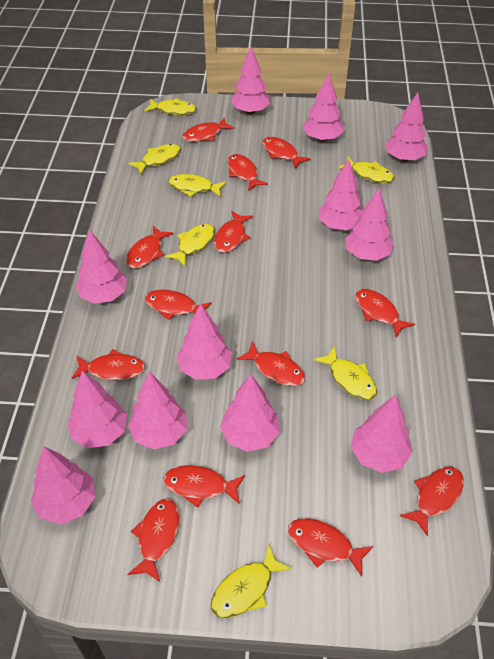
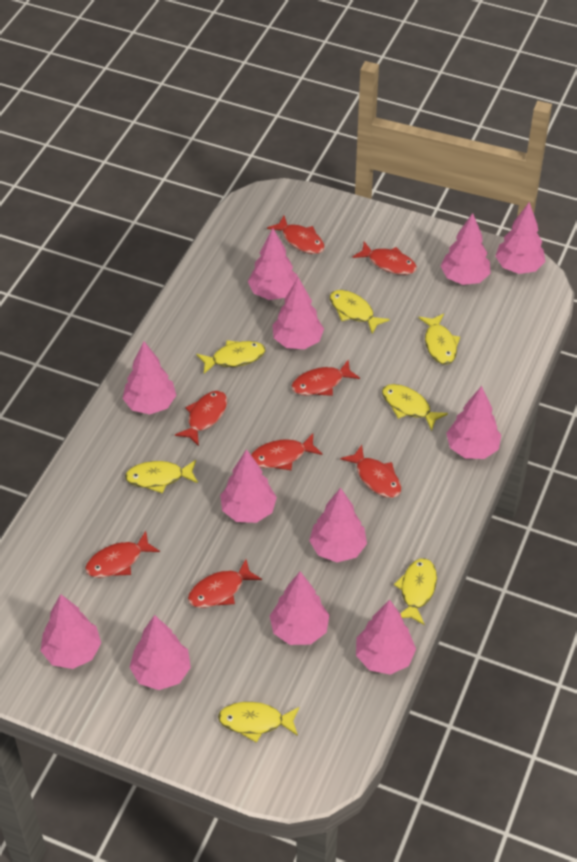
red fish: [72,349,145,380] [126,226,173,269] [127,499,179,582] [145,290,212,320] [163,465,245,508] [182,118,235,142] [214,211,253,253] [228,154,268,191] [236,341,305,386] [263,137,311,169] [288,518,374,576] [356,289,415,338] [400,467,464,536] = 13 -> [85,531,160,578] [175,391,227,446] [188,559,262,608] [251,434,322,470] [267,216,325,254] [291,360,360,396] [340,445,402,498] [352,241,417,275] = 8

